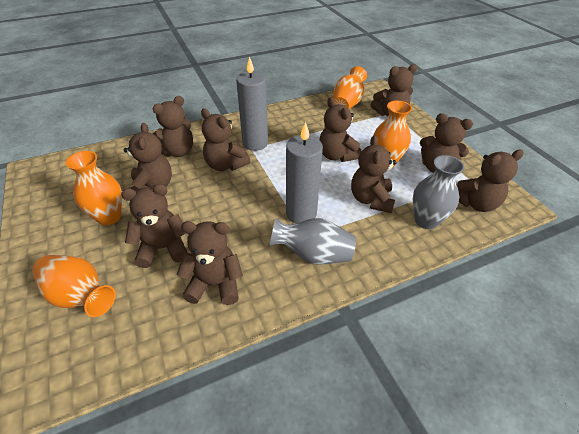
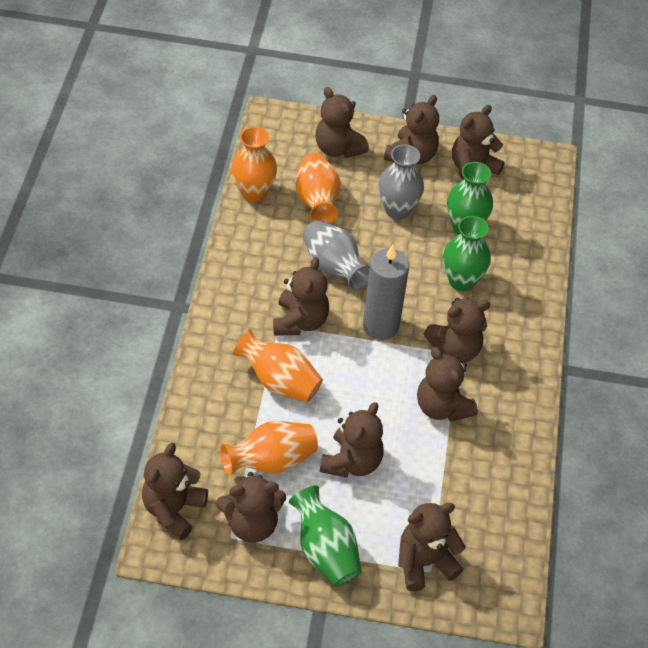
green vase: none = 0 -> [289,486,362,587] [443,216,491,291] [447,162,493,235] = 3
grey candle: [236,56,268,151] [286,122,323,224] = 2 -> [363,245,409,340] = 1

